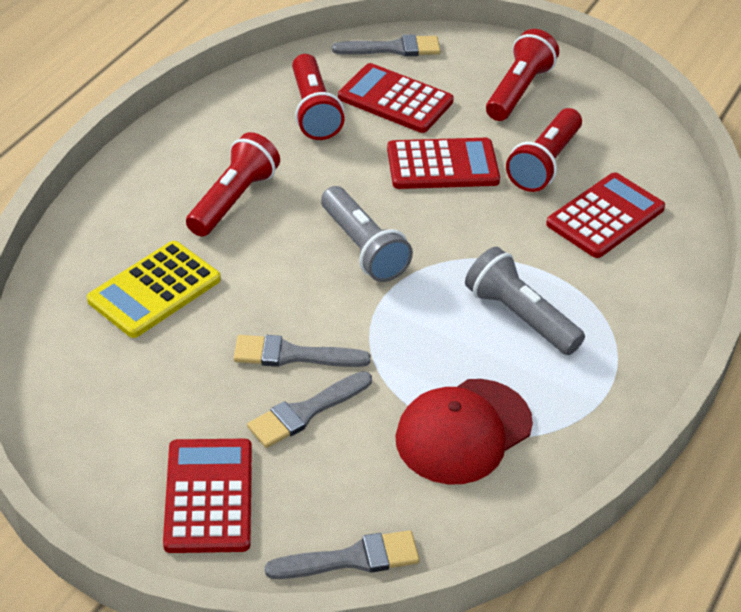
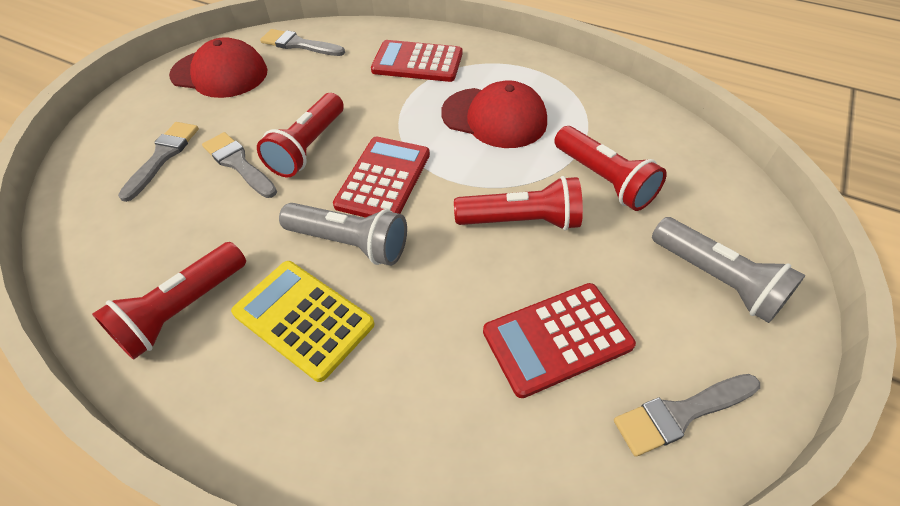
red calculator: [163,439,252,553] [338,63,454,133] [387,138,500,189] [546,172,665,258] = 4 -> [333,136,430,218] [371,40,462,82] [483,283,636,398] = 3
red cap: [395,379,533,484] = 1 -> [169,37,268,98] [441,80,547,148] = 2

